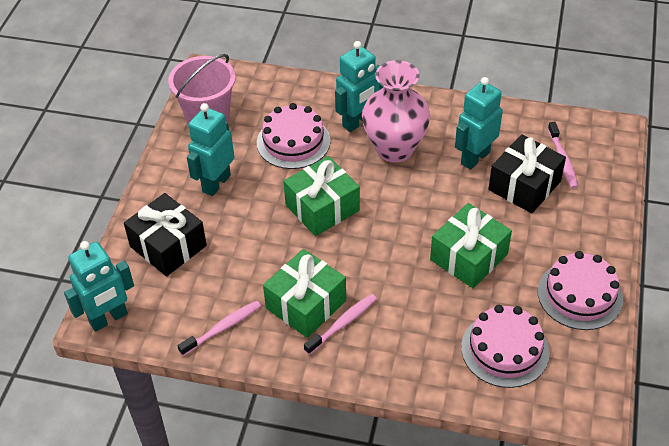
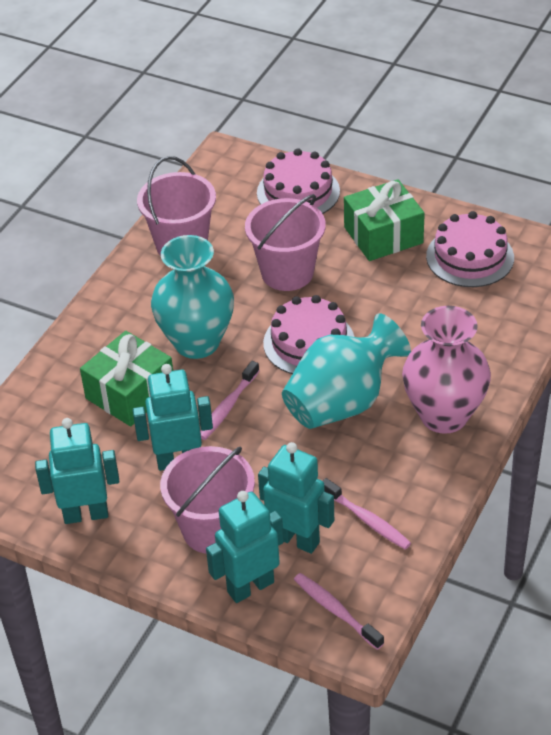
black gift: [124,193,207,277] [488,134,566,213] = 2 -> none = 0
green gift: [263,249,346,338] [283,156,360,236] [430,203,512,288] = 3 -> [80,331,173,426] [344,179,425,261] = 2
pink bucket: [168,54,236,124] = 1 -> [137,156,216,256] [160,446,255,554] [245,194,326,291] = 3
turquoise vase: none = 0 -> [151,235,234,359] [282,313,411,429] = 2

